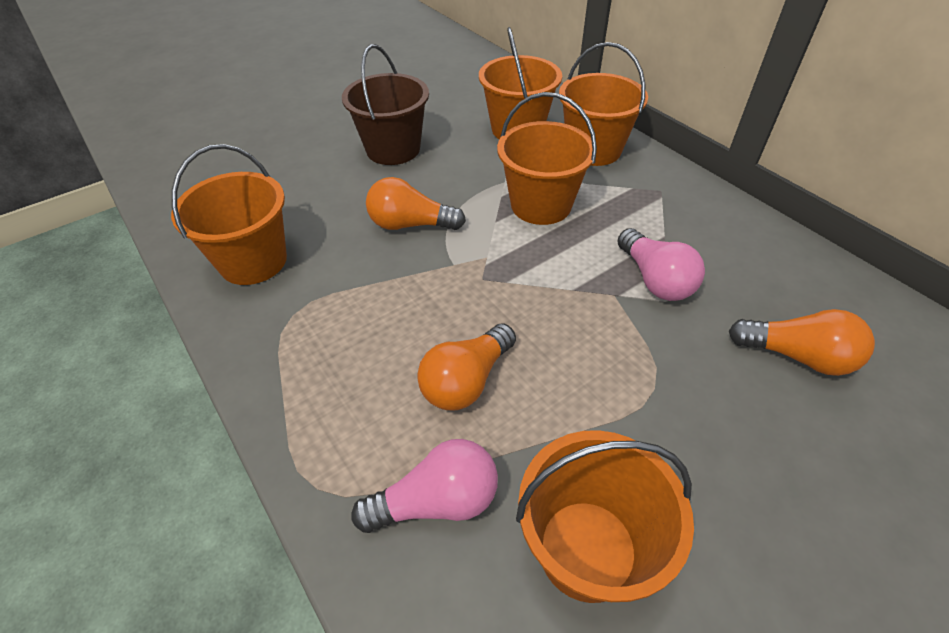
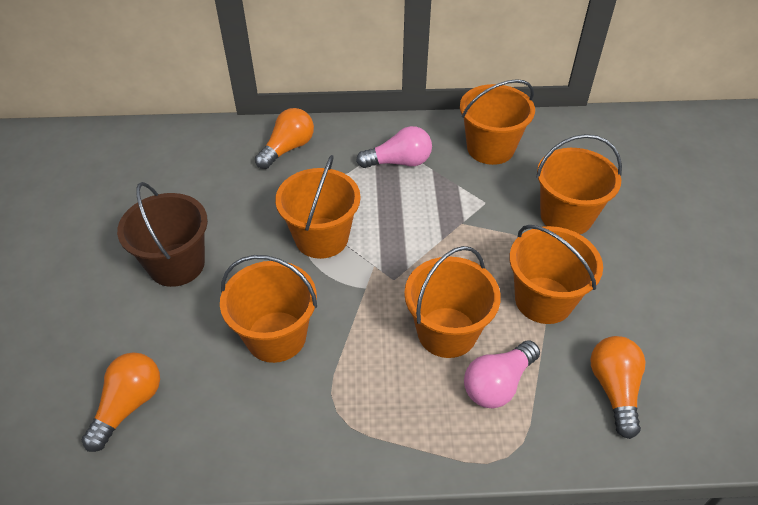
orange bucket: [171,144,287,285] [479,27,562,139] [497,92,597,225] [516,430,694,603] [559,42,648,166] = 5 -> [220,255,317,363] [275,155,361,259] [404,246,501,358] [460,79,535,165] [509,225,603,324] [536,134,622,234] = 6

